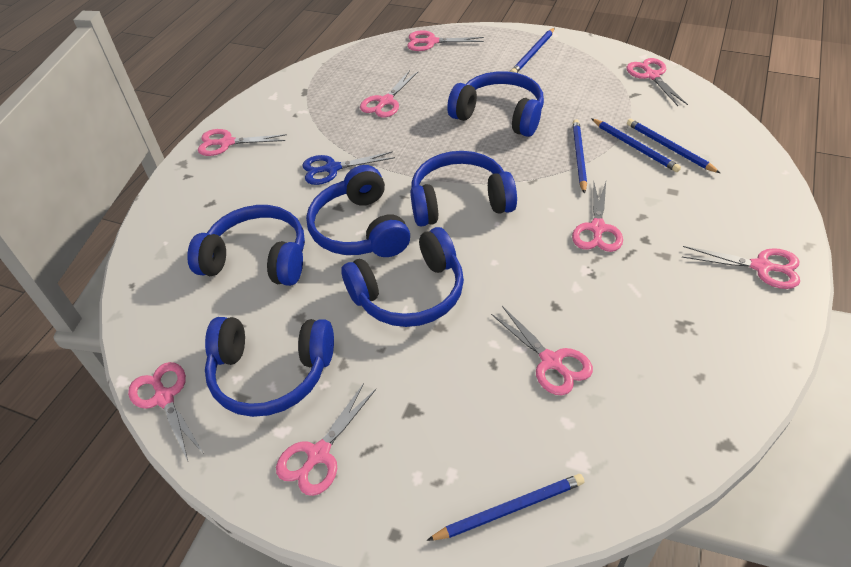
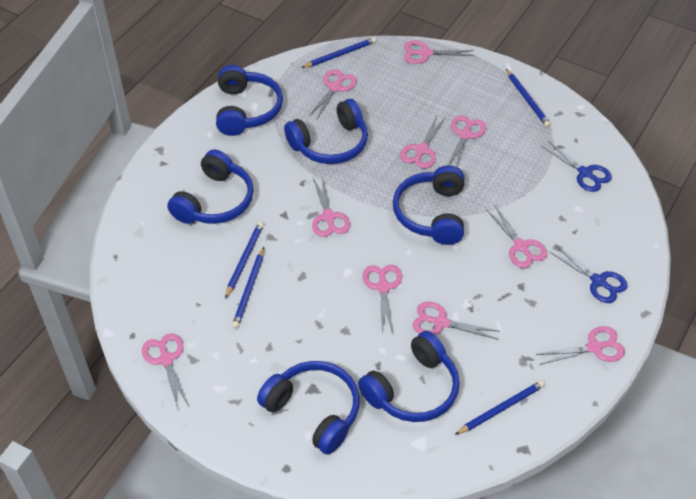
blue scissors: [302,151,395,185] = 1 -> [542,141,612,192] [550,246,628,303] = 2
pink scissors: [128,362,204,461] [198,129,287,156] [276,383,376,496] [360,70,418,118] [407,30,484,51] [491,306,593,395] [572,181,623,252] [626,58,688,106] [682,246,800,289] = 9 -> [142,333,189,409] [308,69,357,121] [312,175,350,237] [363,265,402,334] [400,116,446,168] [404,40,474,64] [412,302,501,340] [448,116,486,167] [487,206,547,268] [536,326,625,365] = 10

